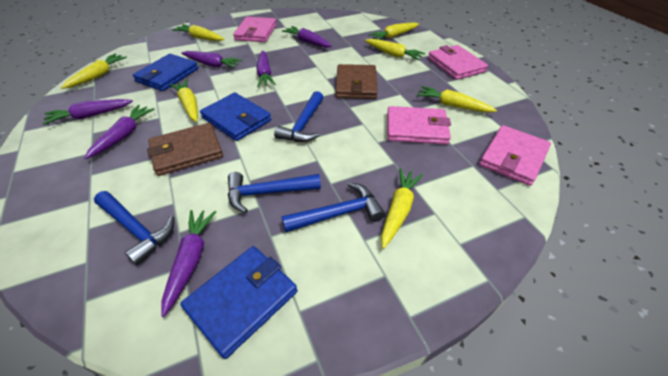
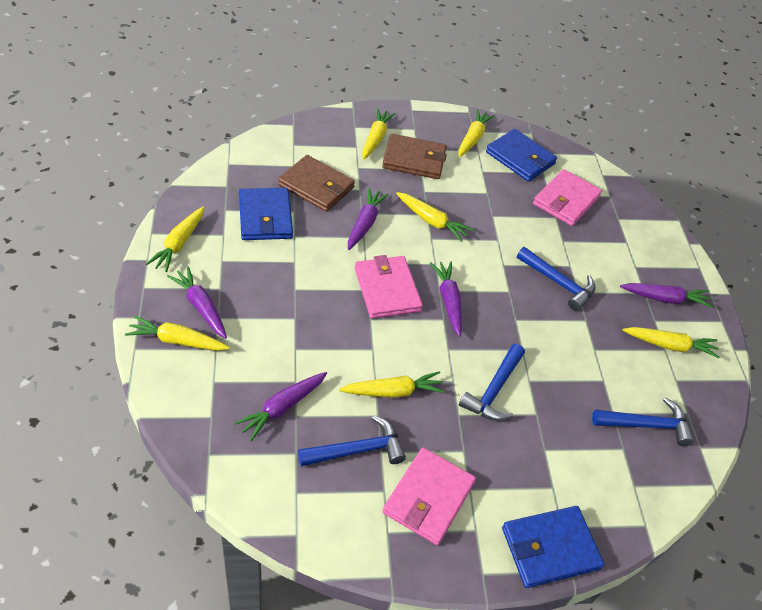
pink wallet: [233,17,277,42] [387,106,451,144] [428,45,488,80] [479,125,551,186] = 4 -> [355,255,423,319] [383,448,476,545] [533,169,602,226] = 3
purple carrot: [42,99,133,125] [84,105,155,159] [161,210,216,317] [181,51,243,69] [257,51,276,87] [282,26,332,47] = 6 -> [167,266,227,339] [234,372,327,441] [348,188,389,250] [430,261,462,337] [620,283,713,308] = 5

